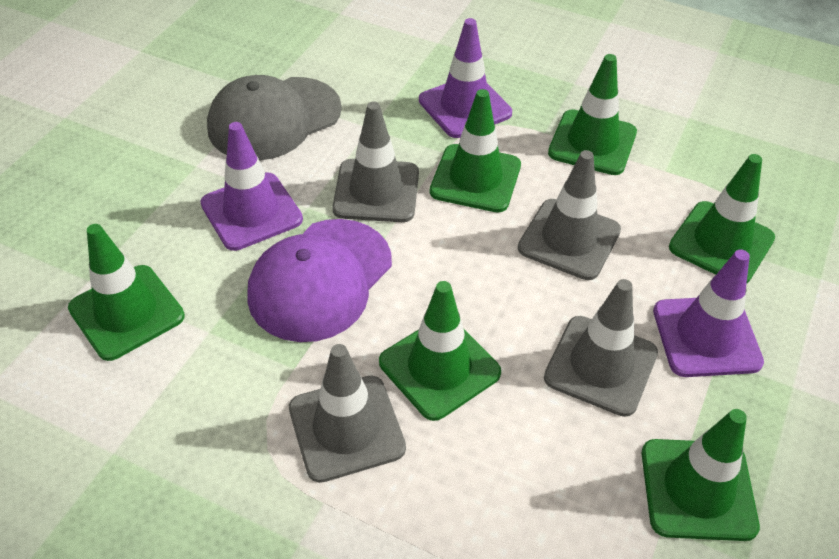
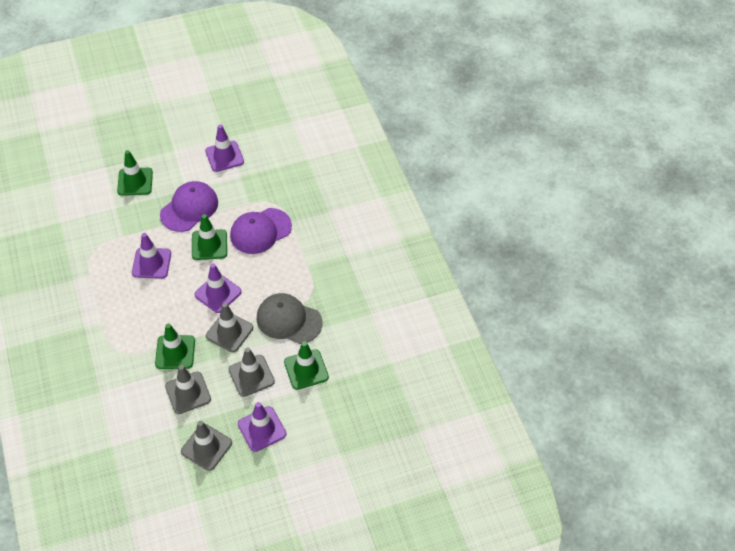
green traffic cone: [68,224,185,361] [379,281,501,421] [430,89,521,213] [548,54,637,175] [642,409,760,541] [669,154,775,284] = 6 -> [117,150,153,196] [155,323,195,369] [192,214,227,260] [284,341,329,390] = 4
purple cap: [247,219,392,342] = 1 -> [160,181,218,232] [230,208,292,254] = 2
purple traffic cone: [200,122,303,251] [419,18,512,138] [653,249,764,377] = 3 -> [132,233,171,279] [194,263,242,313] [205,125,244,172] [238,402,286,452] = 4

